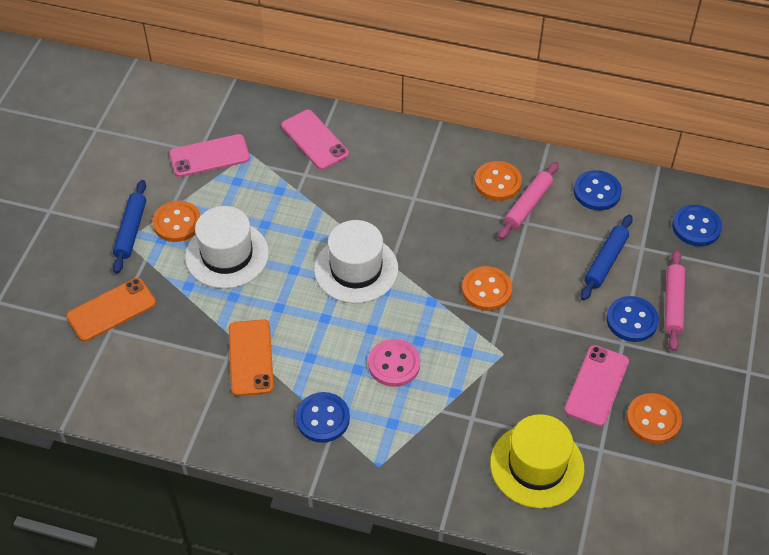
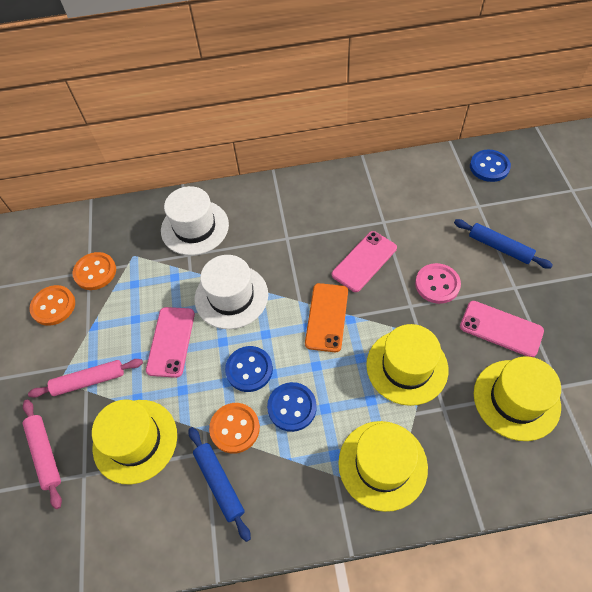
blue button: [296,392,350,443] [574,170,622,211] [607,296,659,342] [672,205,722,246] = 4 -> [225,346,273,392] [267,382,317,432] [470,150,511,182] = 3
orange button: [152,201,201,242] [462,266,512,311] [474,161,522,201] [626,393,682,444] = 4 -> [29,285,75,326] [73,252,116,290] [209,403,260,454] = 3
orange phone: [66,278,156,342] [229,319,274,396] = 2 -> [305,283,348,352] = 1
yellow hat: [490,414,584,508] = 1 -> [92,400,177,484] [338,421,428,512] [366,324,448,406] [474,357,561,441] = 4

